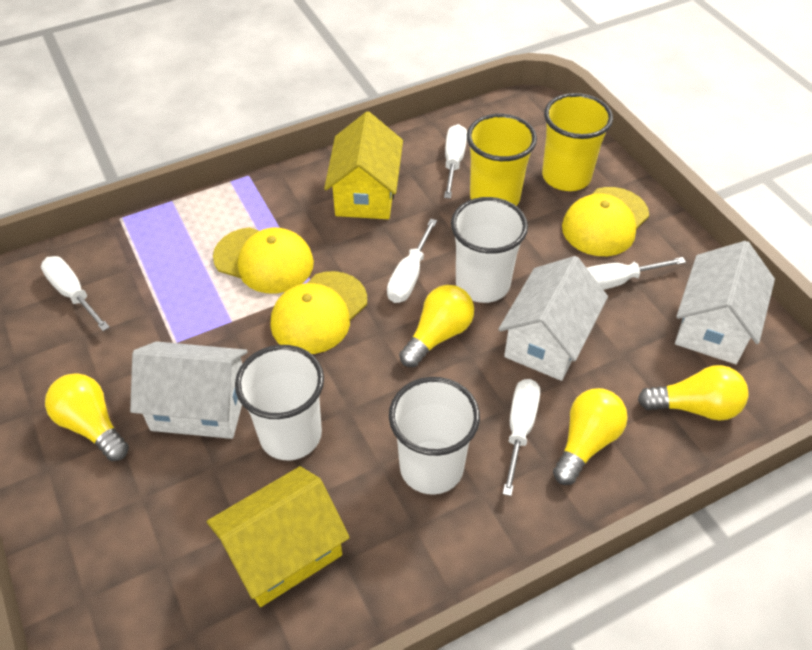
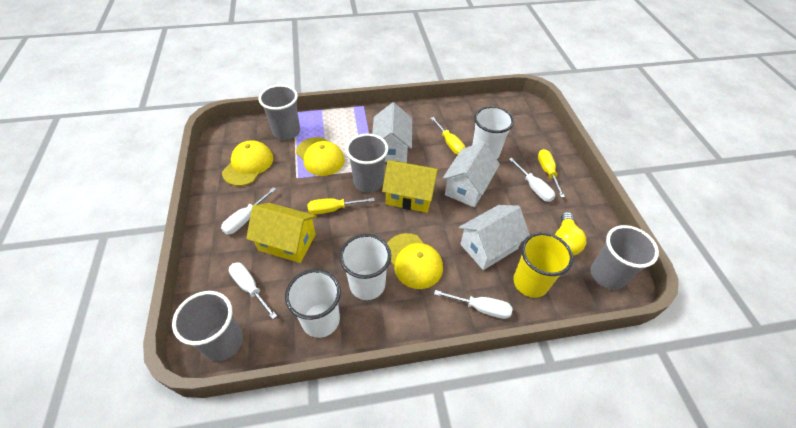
grey cup: none = 0 -> [172,291,243,361] [259,85,300,140] [346,134,388,192] [591,225,659,290] = 4
white screwdriver: [41,256,110,331] [387,219,437,303] [444,124,467,199] [503,379,540,496] [587,257,686,290] = 5 -> [221,187,276,235] [229,262,277,319] [434,290,512,319] [509,158,555,202] = 4
yellow cup: [467,114,537,206] [542,93,613,191] = 2 -> [513,232,573,298] = 1
yellow light bulb: [45,373,129,461] [399,285,474,367] [553,388,627,485] [638,365,748,421] = 4 -> [555,212,586,255] = 1
yellow screwdriver: none = 0 -> [307,198,375,215] [431,117,466,155] [538,149,565,198] = 3

